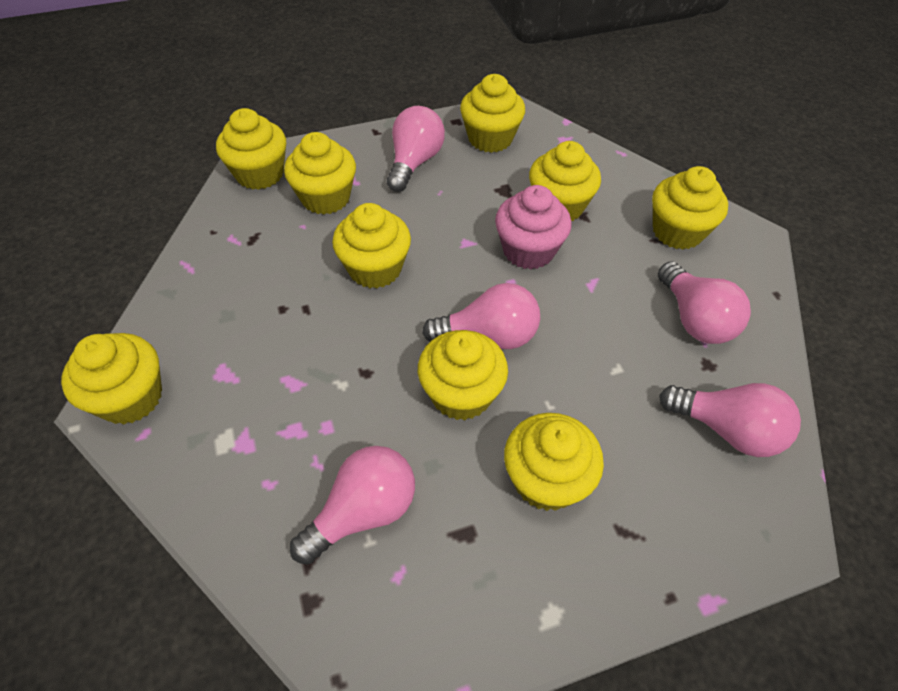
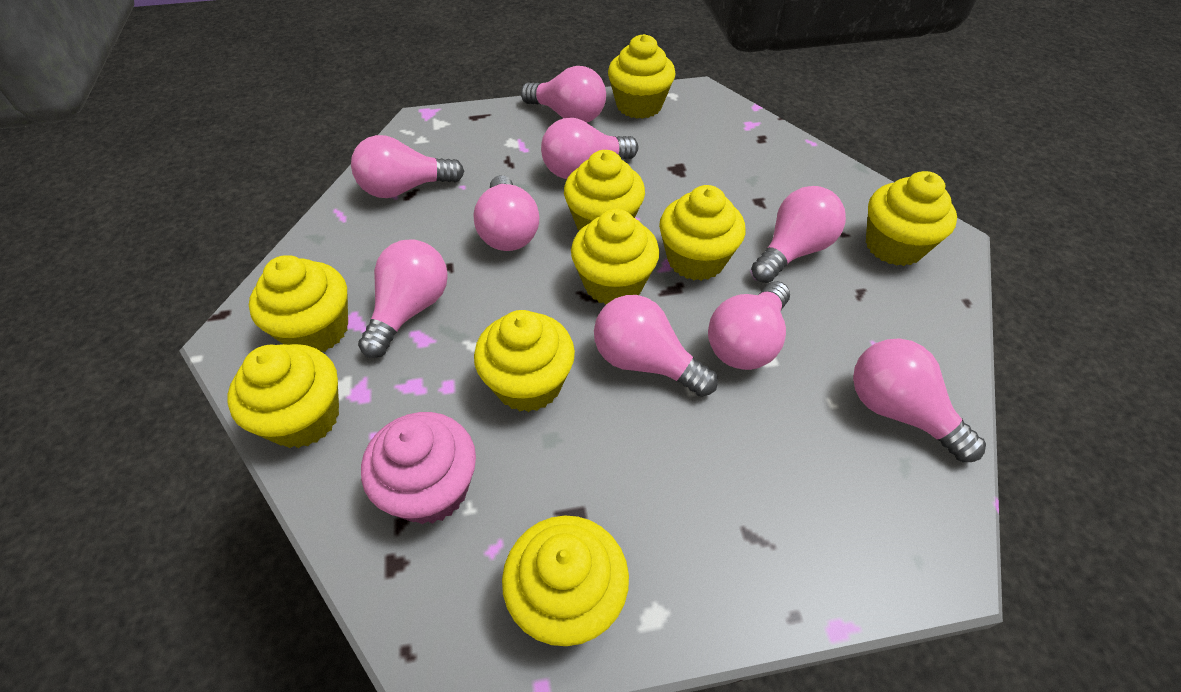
pink light bulb: [290,446,415,564] [387,106,445,192] [422,283,540,349] [658,261,751,344] [659,383,801,457] = 5 -> [351,135,464,198] [358,239,448,358] [473,175,539,251] [521,66,606,123] [541,118,638,179] [594,295,718,397] [708,281,790,370] [751,186,846,283] [853,338,986,462] = 9

